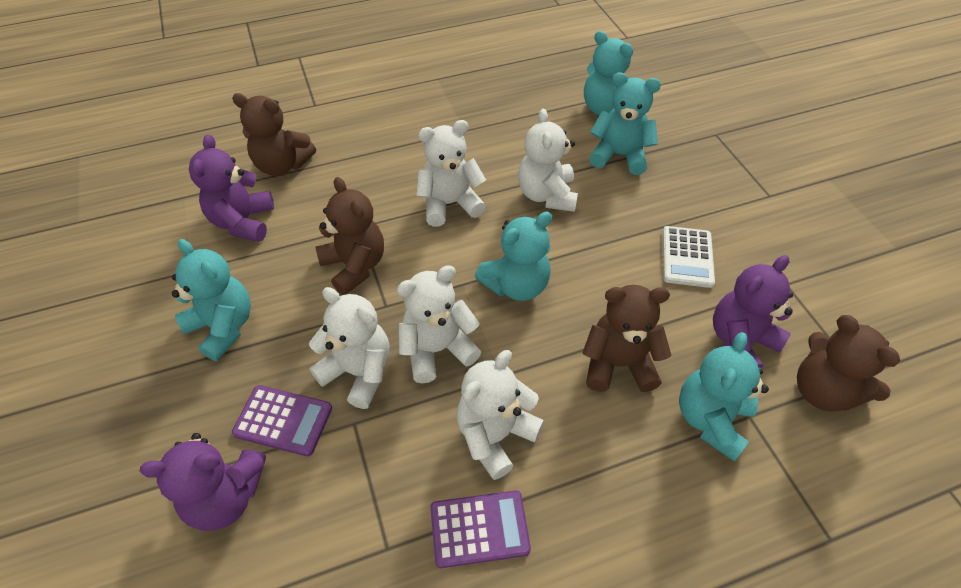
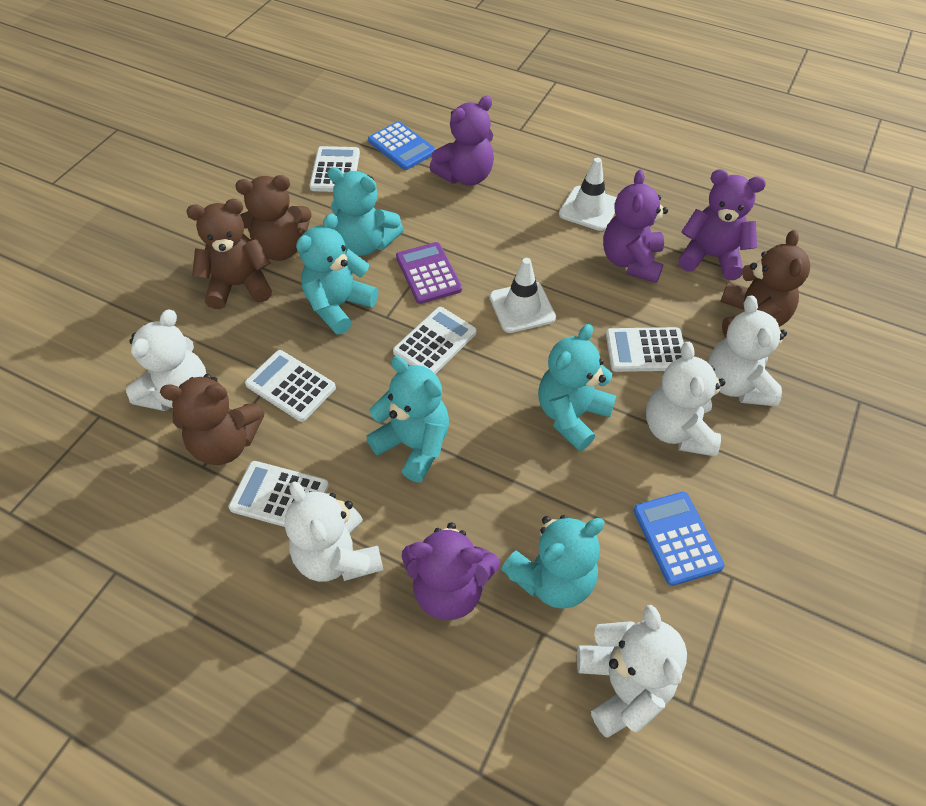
blue calculator: none = 0 -> [368,121,436,170] [633,492,725,586] = 2
purple calculator: [232,385,332,456] [430,490,531,568] = 2 -> [396,242,462,304] = 1
purple teddy bear: [139,433,266,531] [189,134,274,242] [713,255,793,368] = 3 -> [402,522,500,620] [429,96,494,186] [603,169,668,283] [678,169,766,280] = 4
white calculator: [663,226,715,288] = 1 -> [228,461,329,527] [245,350,336,422] [309,146,360,192] [393,307,477,374] [606,327,684,372] = 5
white traffic cone: none = 0 -> [490,258,556,333] [559,158,617,231] = 2

